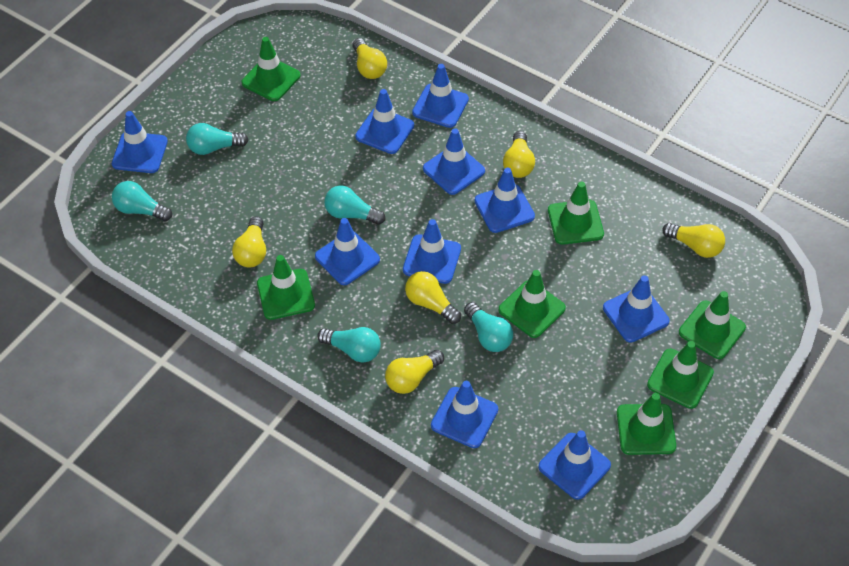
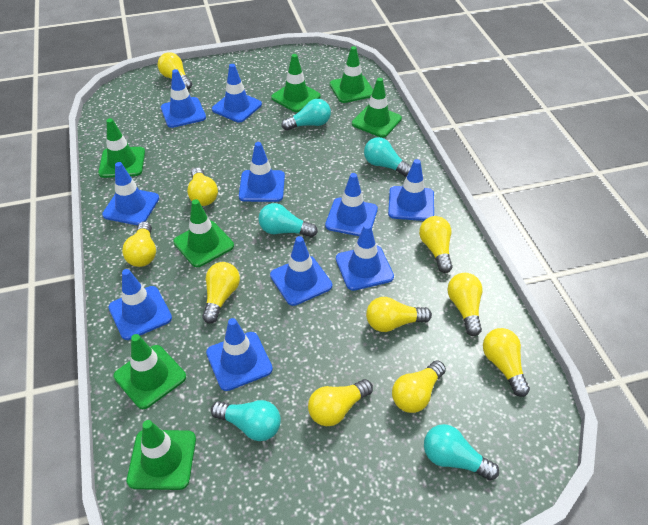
yellow light bulb: [232,216,266,267] [353,38,387,79] [385,350,444,394] [405,271,461,324] [503,131,535,178] [662,223,725,258] = 6 -> [122,222,156,267] [158,52,192,90] [187,168,218,206] [202,262,240,324] [308,379,373,426] [366,297,432,332] [392,360,446,413] [419,216,453,273] [447,273,483,336] [483,328,530,397] = 10

